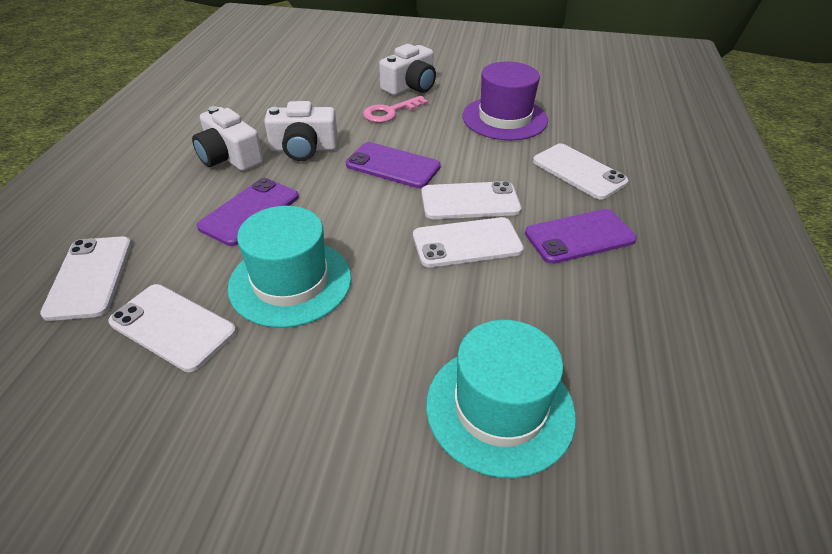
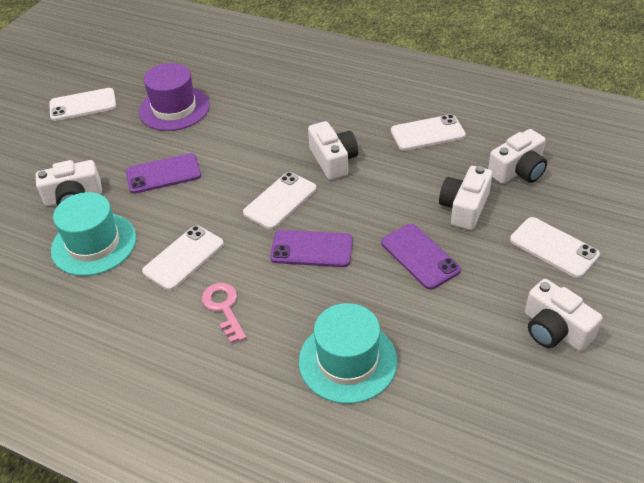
white camera: [192,106,263,171] [264,101,338,161] [379,44,436,95] = 3 -> [36,160,102,206] [308,121,358,180] [439,166,492,230] [488,129,547,184] [525,279,603,351] = 5

